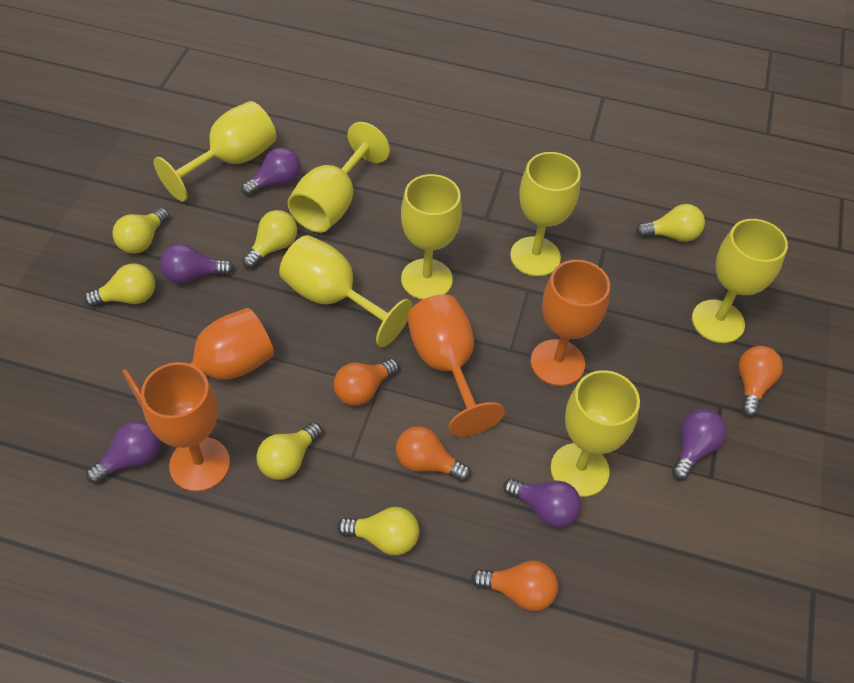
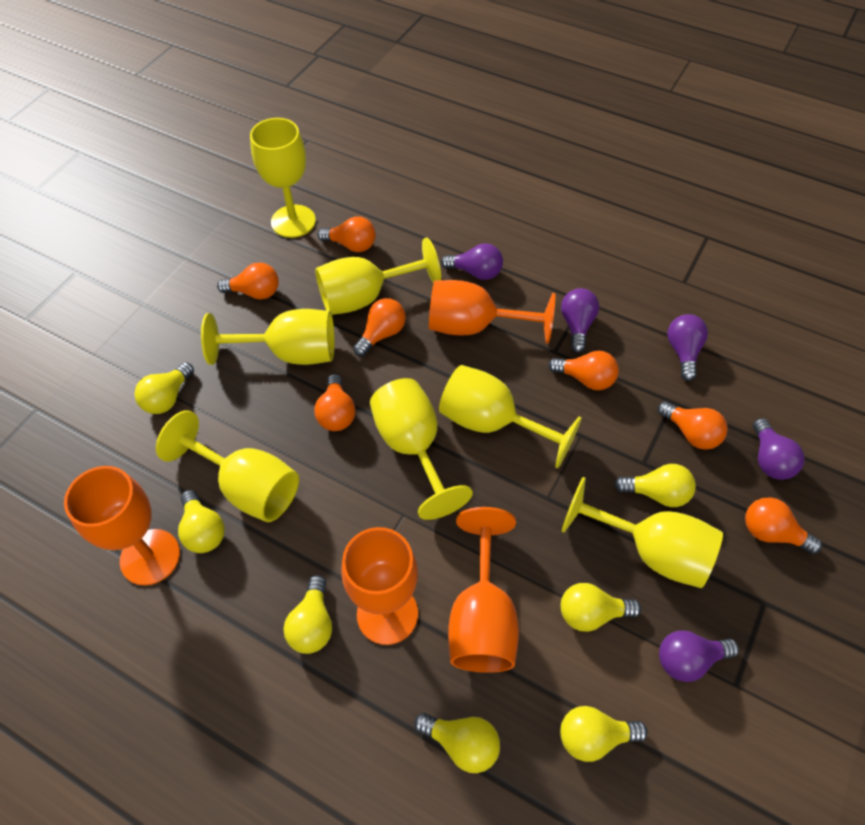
orange light bulb: [334,359,399,406] [396,426,471,482] [471,560,558,611] [739,346,783,417] = 4 -> [217,262,279,300] [314,374,355,431] [318,216,376,252] [353,298,406,356] [548,351,619,390] [658,401,728,450] [745,497,822,554] = 7
yellow light bulb: [84,264,155,307] [112,208,169,254] [242,210,297,269] [256,422,322,480] [337,507,419,555] [636,204,705,242] = 6 -> [134,362,194,414] [178,490,225,553] [284,575,332,654] [414,713,500,773] [560,706,648,762] [561,583,641,632] [614,464,696,507] = 7

